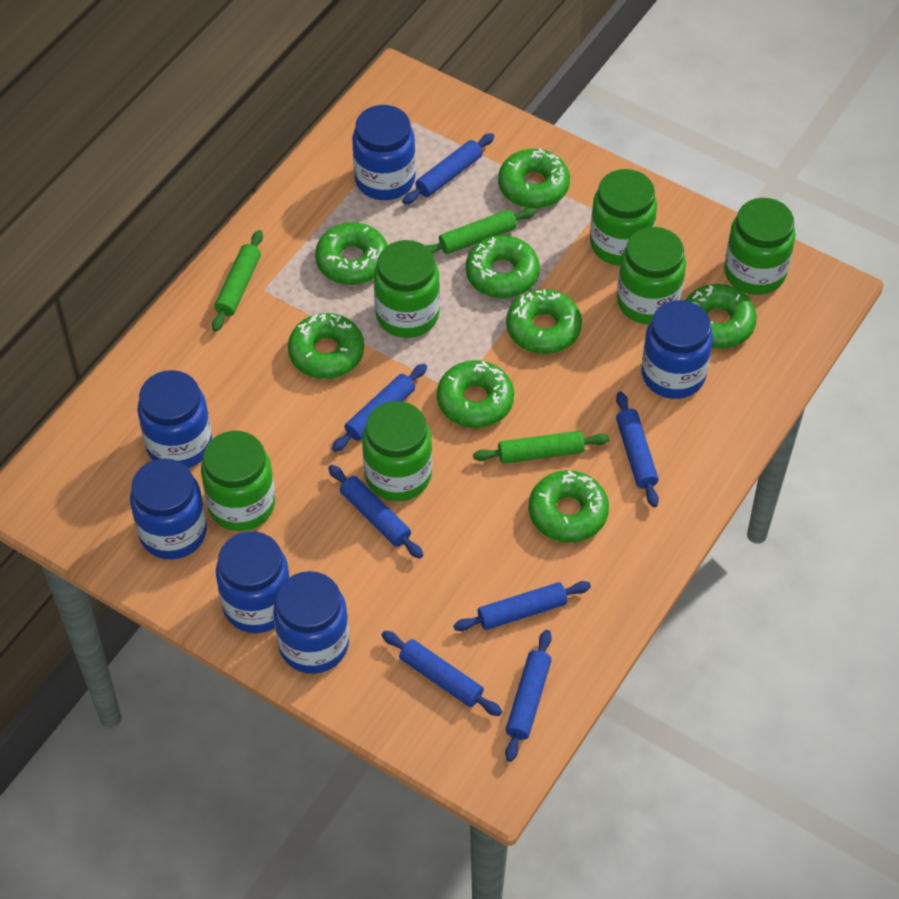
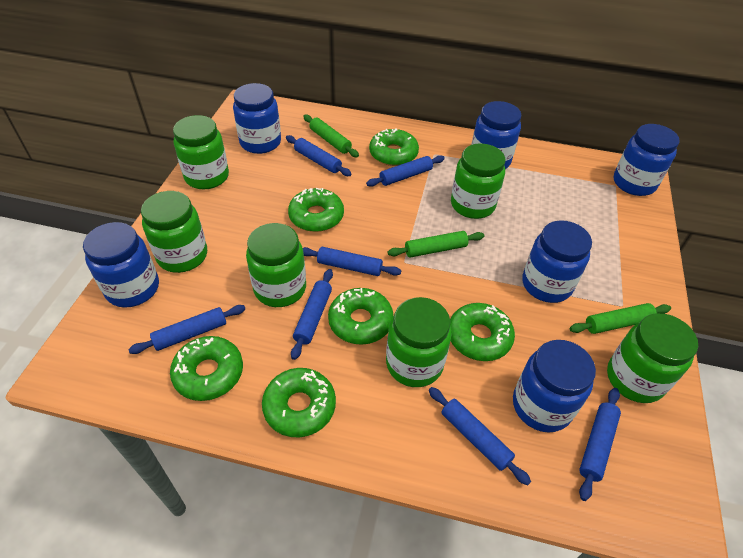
green donut: [288,313,364,379] [315,222,388,285] [437,360,514,428] [466,235,540,298] [498,148,570,208] [506,289,582,354] [529,470,609,543] [685,284,757,349] = 8 -> [170,336,243,401] [262,368,336,437] [288,188,344,232] [328,288,394,345] [369,128,419,166] [450,303,515,361] = 6

